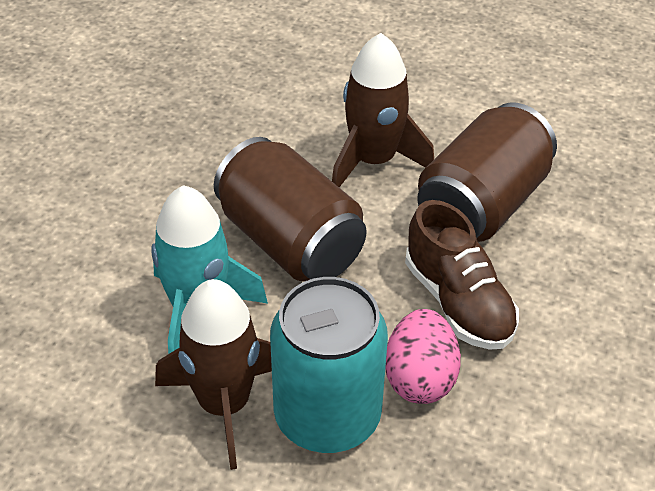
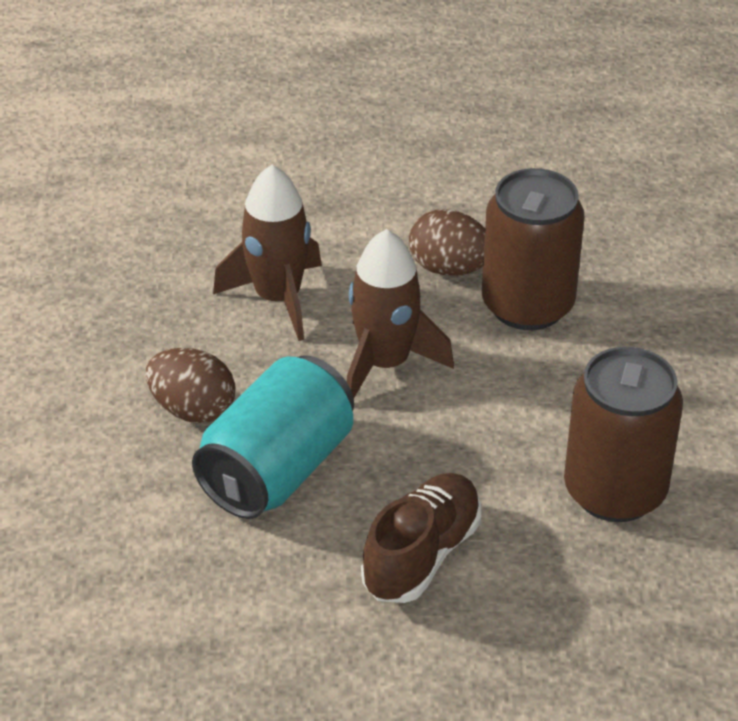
brown egg: none = 0 -> [146,348,235,423] [409,209,485,276] = 2
pink egg: [385,309,461,404] = 1 -> none = 0
turquoise rocket: [151,185,268,354] = 1 -> none = 0

